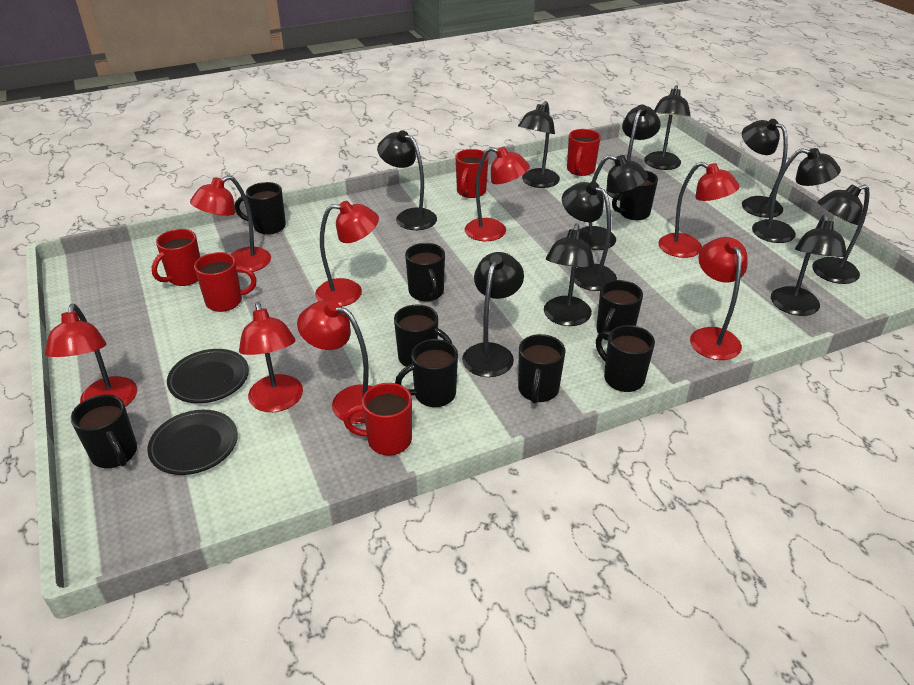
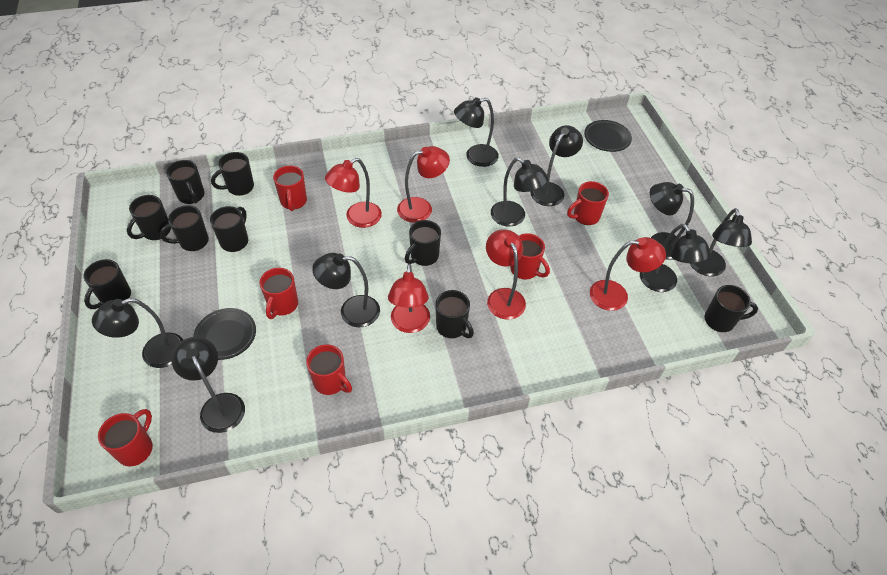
black lamp: [377,130,437,230] [462,252,524,377] [518,101,560,188] [544,224,595,326] [562,182,617,291] [580,155,648,250] [606,104,661,201] [644,85,690,170] [742,119,788,218] [752,148,841,243] [771,214,847,316] [812,184,870,284] = 12 -> [92,298,183,368] [171,337,245,433] [312,253,380,327] [454,97,499,167] [491,157,548,227] [531,125,583,206] [640,224,711,292] [650,182,694,260] [690,208,752,276] = 9
red lamp: [45,304,137,407] [190,175,271,273] [239,302,303,412] [297,300,373,424] [315,201,379,307] [465,147,530,241] [658,162,740,258] [690,237,748,360] = 8 -> [325,158,382,228] [388,264,430,333] [397,146,450,223] [486,229,526,320] [590,237,666,311] = 5
red mug: [152,229,200,286] [194,252,257,312] [343,383,412,456] [456,149,489,198] [567,129,601,176] = 5 -> [98,409,153,466] [259,268,298,319] [273,166,307,211] [306,344,352,395] [510,233,550,280] [567,181,609,225] = 6

